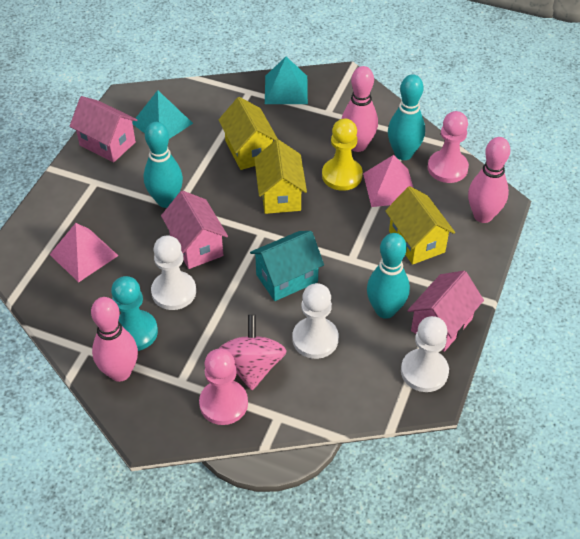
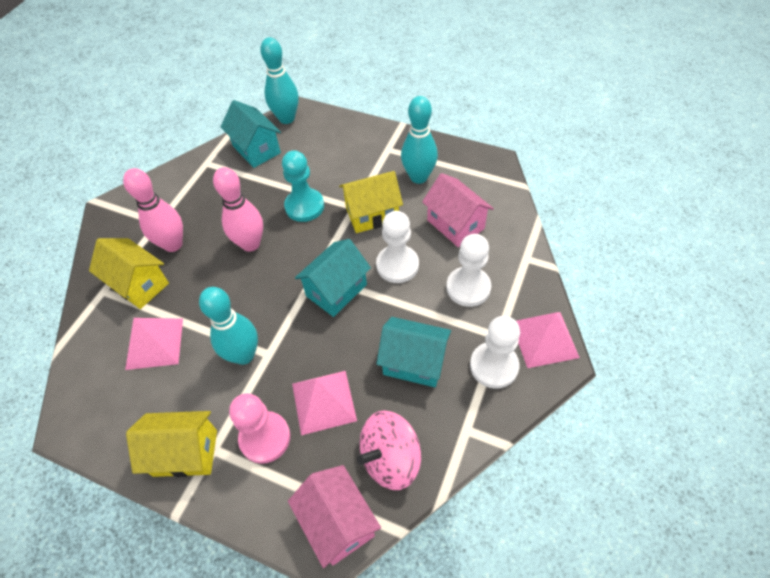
pink bowling pin: [91,297,138,382] [342,66,378,152] [468,137,511,223] = 3 -> [123,168,183,252] [213,167,263,252] = 2
pink house: [69,96,137,163] [161,191,228,269] [407,271,484,352] = 3 -> [288,465,381,568] [422,173,494,247] = 2
pink pawn: [199,349,248,425] [428,111,469,183] = 2 -> [229,393,290,464] = 1
pink pyramid: [49,223,118,282] [363,155,413,207] = 2 -> [125,318,183,370] [292,371,357,435] [516,312,580,368] = 3
turquoise house: [250,231,324,301] = 1 -> [221,100,281,168] [295,239,371,317] [376,317,451,387] = 3
turquoise pyramid: [132,90,193,139] [265,57,308,104] = 2 -> none = 0
yellow pawn: [322,119,363,191] = 1 -> none = 0

